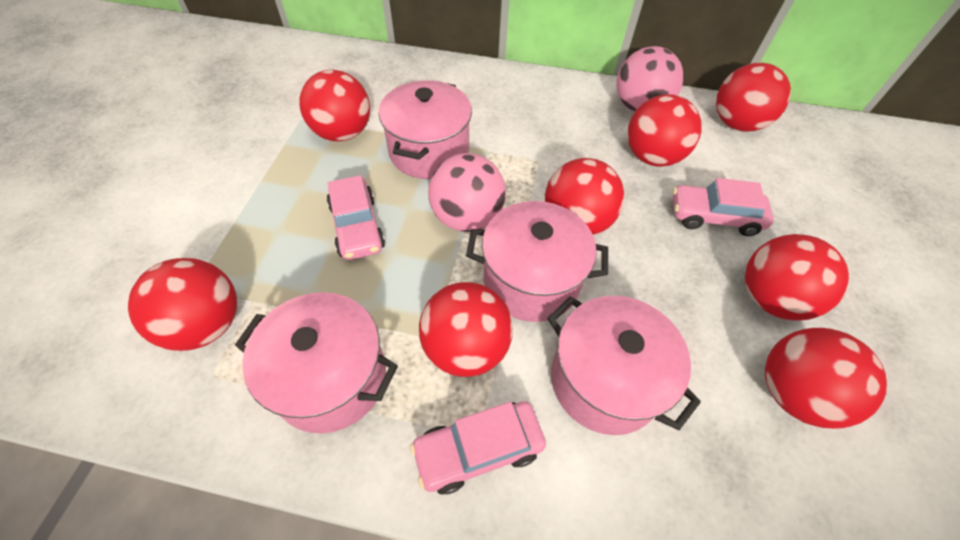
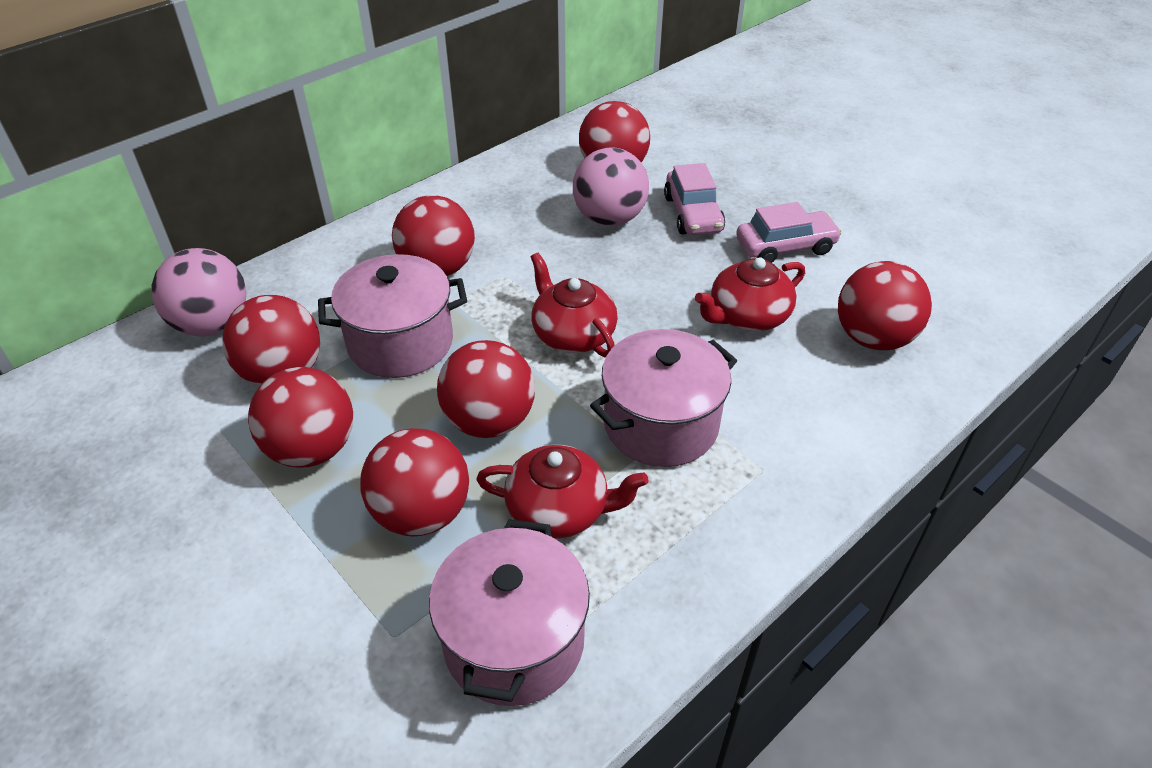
pink car: [327,175,385,260] [410,401,546,495] [673,178,774,236] = 3 -> [664,163,725,235] [736,202,842,263] = 2
pink pot: [235,292,398,434] [379,80,472,179] [466,201,608,322] [547,296,701,435] = 4 -> [318,254,467,378] [429,519,590,706] [590,329,737,467] = 3
red ball: [128,258,237,351] [299,70,370,141] [419,282,513,377] [545,158,625,235] [627,94,702,167] [716,62,791,131] [745,234,849,321] [765,328,887,429] = 8 -> [222,295,320,386] [248,367,353,468] [360,428,469,537] [392,195,475,276] [437,340,535,438] [579,101,650,162] [838,261,932,350] = 7
red teapot: none = 0 -> [476,445,648,538] [531,253,618,358] [695,257,805,331] = 3

